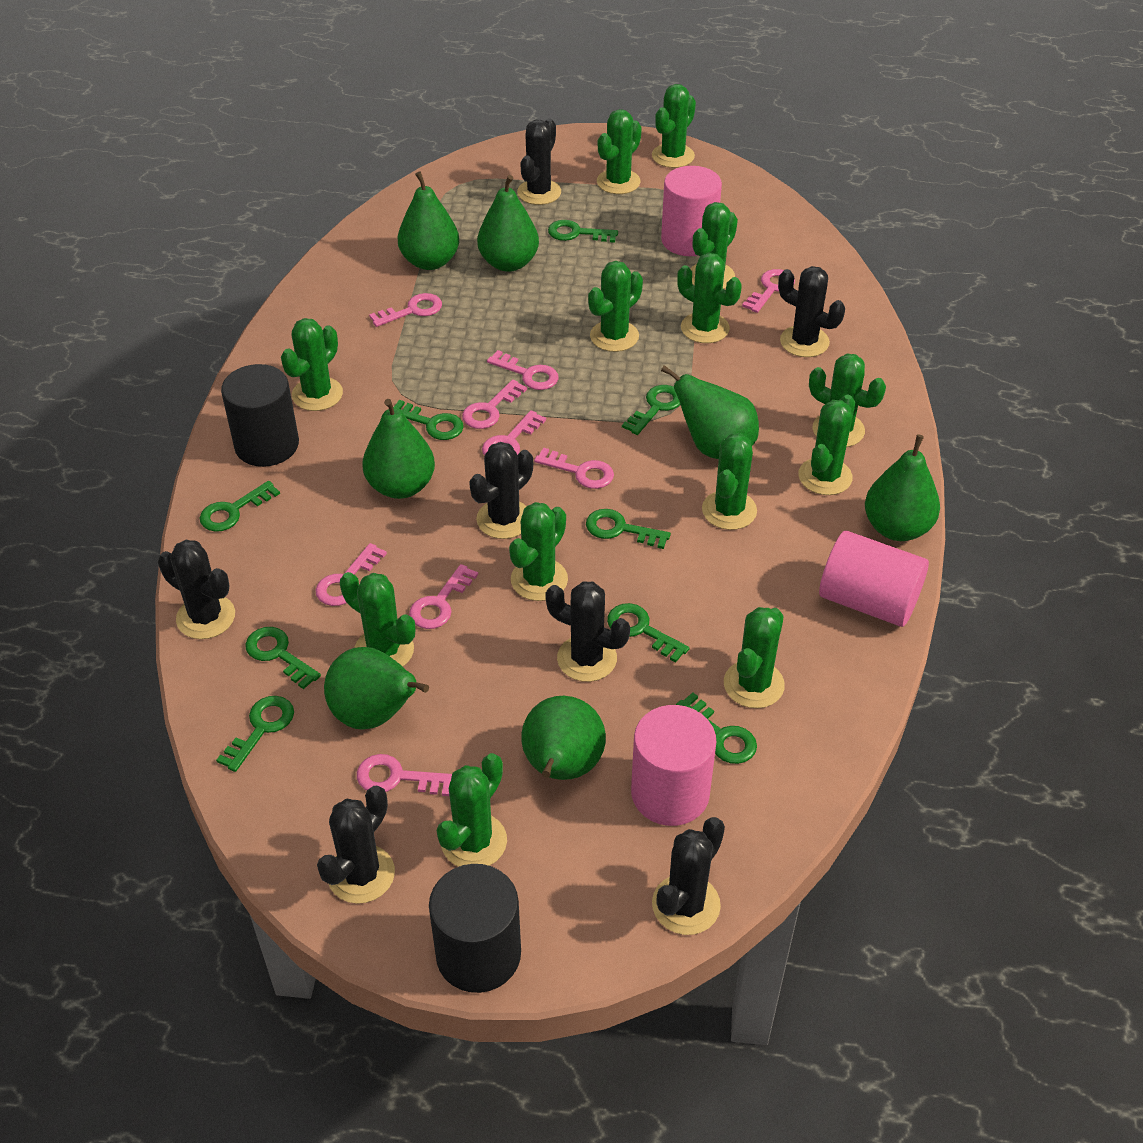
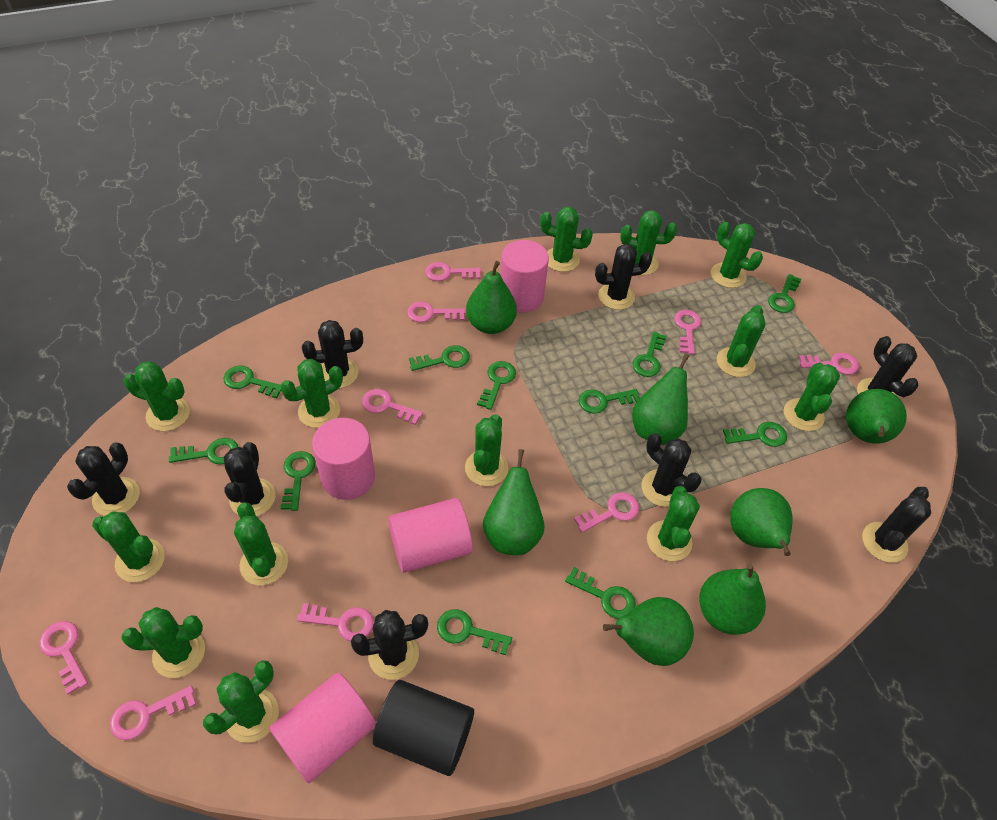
black cactus: [158,540,235,639] [317,786,395,904] [469,442,533,539] [517,118,561,205] [545,581,630,682] [652,817,725,935] [778,266,845,357] = 7 -> [67,442,140,516] [224,442,276,516] [302,320,363,389] [351,610,428,680] [595,244,652,310] [641,433,701,507] [857,336,918,397] [862,487,931,562] = 8
black cylinder: [221,364,299,467] [429,864,521,993] = 2 -> [373,680,474,776] = 1
green key: [200,481,280,532] [216,696,294,772] [245,627,321,689] [393,400,464,440] [548,220,618,243] [586,509,671,549] [607,603,690,663] [622,385,680,435] [676,693,757,764] = 9 -> [169,438,238,465] [224,366,281,398] [281,451,316,511] [409,345,470,371] [437,609,512,655] [477,361,516,410] [565,567,636,619] [579,389,640,414] [632,332,667,377] [723,422,787,447] [768,274,801,313] = 11
pink cylinder: [631,705,716,826] [661,166,722,256] [819,531,929,627] = 3 -> [269,673,376,783] [312,418,375,500] [388,498,473,573] [500,240,549,313] = 4

